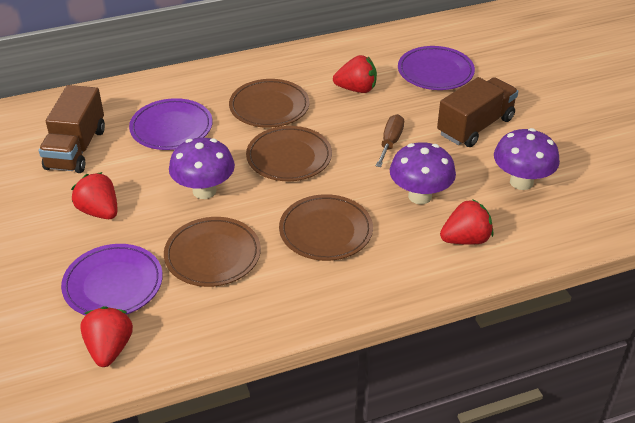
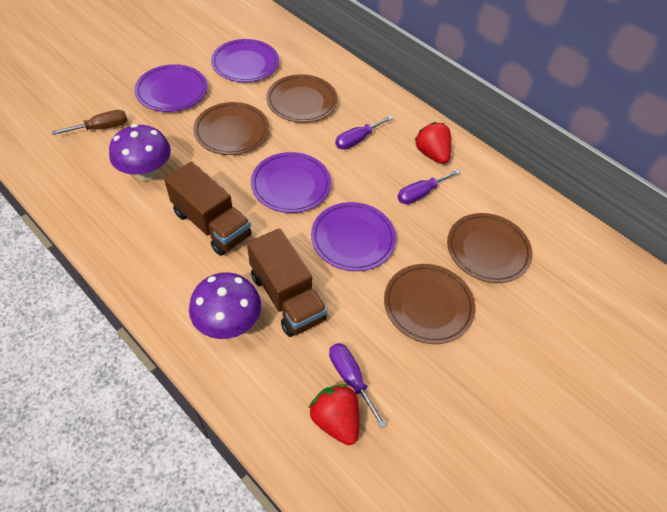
purple mushroom: [169,137,235,199] [390,142,456,204] [494,128,560,190] = 3 -> [109,124,171,181] [189,272,261,339] = 2
purple plate: [61,244,163,316] [129,98,213,150] [398,46,475,90] = 3 -> [134,64,207,112] [211,39,279,82] [251,152,331,213] [311,202,396,271] = 4
purple screwdriver: none = 0 -> [329,343,387,429] [335,116,393,150] [398,169,461,204] = 3
red strawberry: [71,172,118,219] [80,306,133,367] [333,55,377,93] [440,199,493,245] = 4 -> [309,384,359,445] [414,122,451,164] = 2

